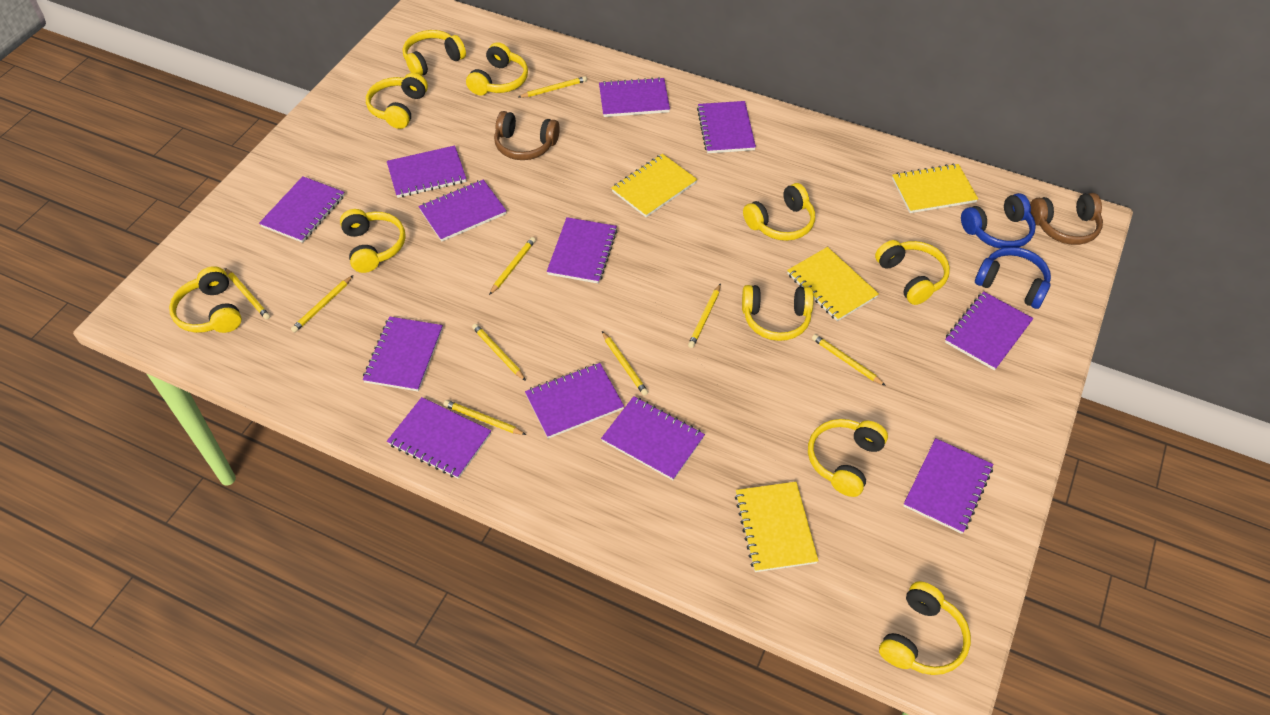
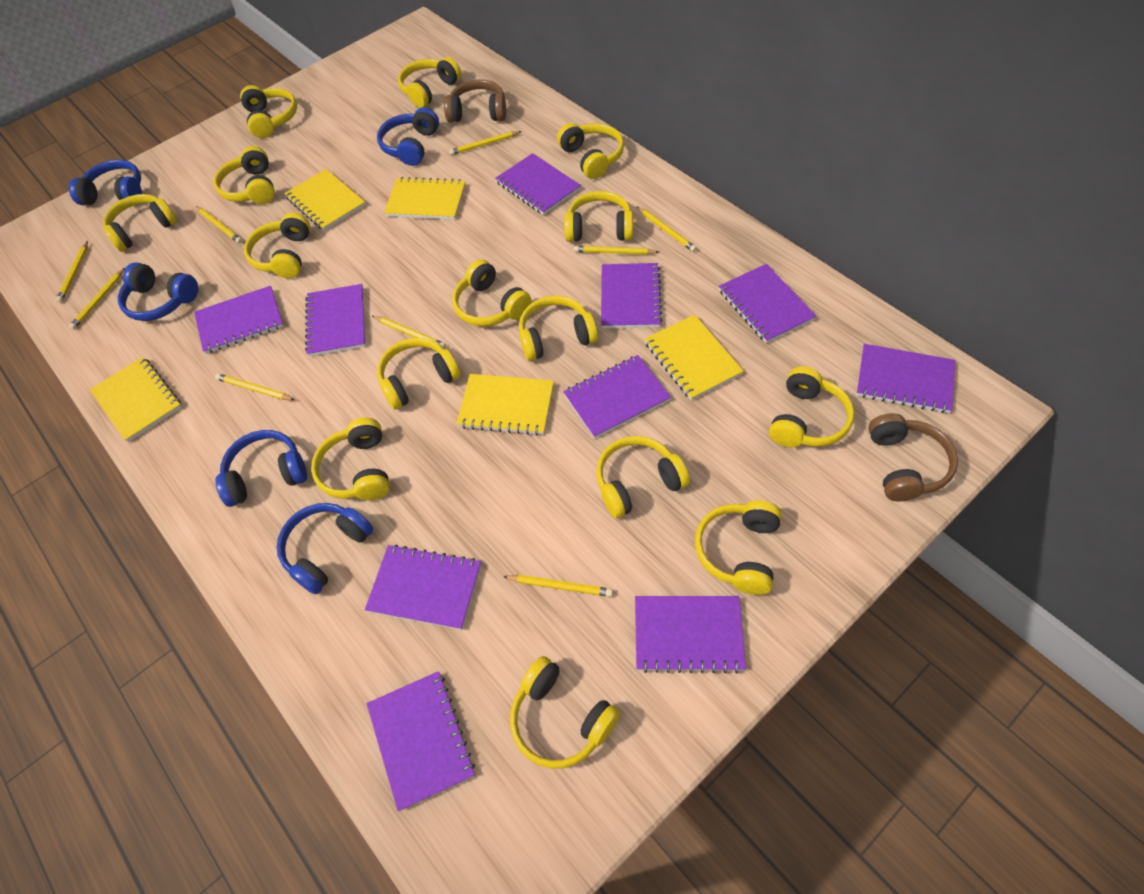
blue headphones: [961,193,1036,249] [975,247,1051,309] = 2 -> [69,159,142,205] [118,262,198,321] [215,430,307,507] [277,503,373,594] [377,107,439,166] = 5
purple notebook: [259,176,345,243] [363,316,443,392] [387,145,466,198] [387,397,491,479] [419,180,507,242] [525,363,624,439] [547,217,617,284] [599,77,670,117] [601,396,705,480] [697,101,756,153] [904,438,993,534] [945,291,1033,371] = 12 -> [194,286,284,354] [305,284,366,357] [365,544,481,630] [367,671,475,811] [495,153,581,215] [563,355,671,439] [601,263,662,328] [635,596,746,673] [719,264,816,343] [856,344,955,413] = 10
yellow headphones: [169,266,242,333] [340,209,406,273] [366,73,428,129] [403,30,466,76] [466,42,528,96] [742,285,814,341] [743,183,815,241] [808,419,888,497] [875,240,950,305] [879,581,971,675] = 10 -> [103,194,177,252] [213,146,275,204] [240,85,297,138] [244,212,310,278] [311,418,390,501] [377,338,461,410] [398,57,461,108] [452,259,531,327] [510,656,620,769] [519,296,598,361] [557,123,624,179] [564,191,633,242] [596,436,690,518] [695,500,781,595] [769,366,855,448] = 15
yellow notebook: [611,154,697,217] [735,482,819,572] [787,247,879,321] [892,164,978,213] = 4 -> [90,357,182,442] [284,169,366,231] [384,177,466,220] [457,374,554,435] [645,314,744,400] = 5

